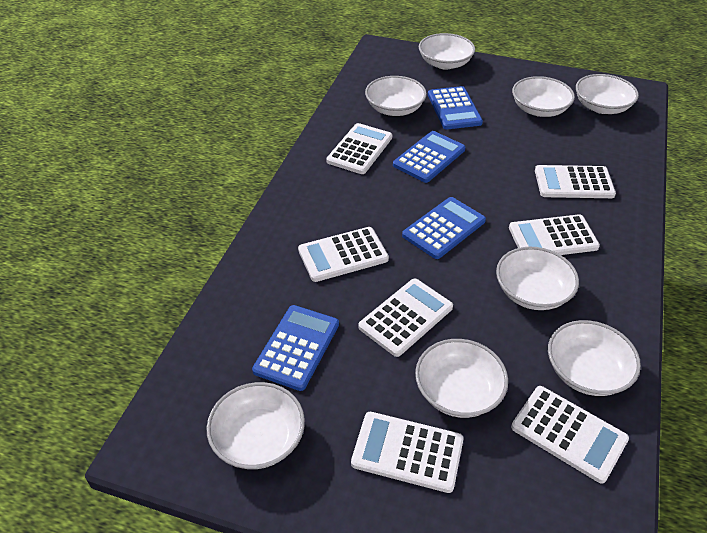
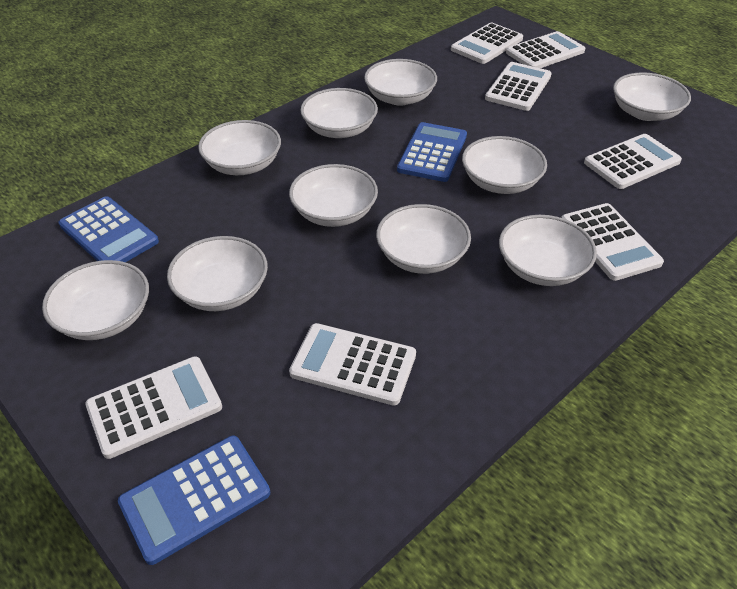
blue calculator: [252,305,339,391] [393,131,465,183] [402,197,486,259] [428,86,483,129] = 4 -> [58,196,159,262] [118,436,270,565] [397,122,467,182] = 3
white bowl: [206,382,305,469] [365,76,427,116] [415,339,508,418] [419,33,475,70] [496,247,579,310] [512,76,575,117] [548,320,641,396] [576,74,639,114] = 8 -> [42,260,149,340] [167,236,268,311] [198,120,281,175] [289,164,378,227] [300,88,378,138] [364,59,437,106] [376,204,471,274] [462,136,547,194] [499,215,597,286] [613,72,691,121] = 10

